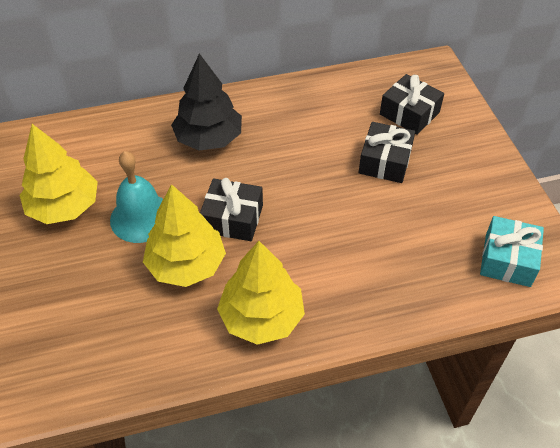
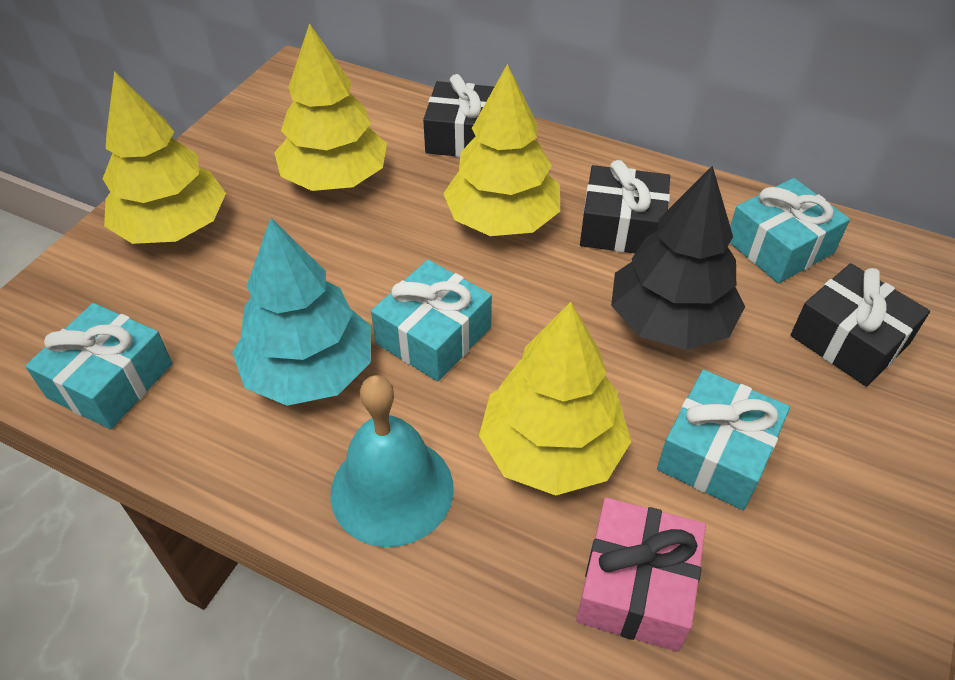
pink gift: none = 0 -> [576,498,706,652] = 1
turquoise gift: [480,216,544,287] = 1 -> [25,303,173,429] [371,260,492,382] [657,370,790,510] [730,178,850,283] = 4
turquoise tree: none = 0 -> [232,218,371,406] = 1
yellow tree: [19,124,98,224] [143,184,226,287] [217,241,305,345] = 3 -> [102,71,226,244] [274,23,387,191] [443,64,560,236] [479,302,631,495] = 4

